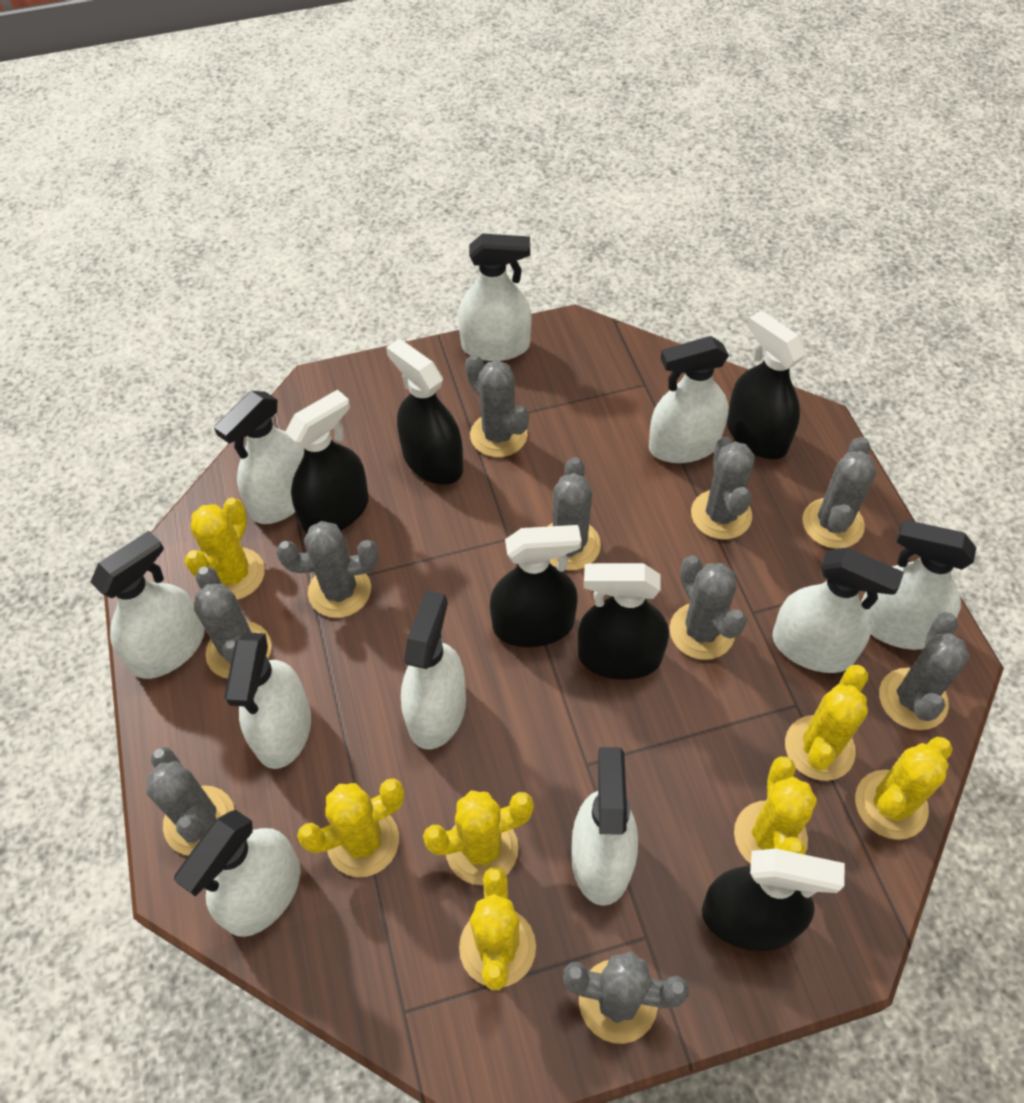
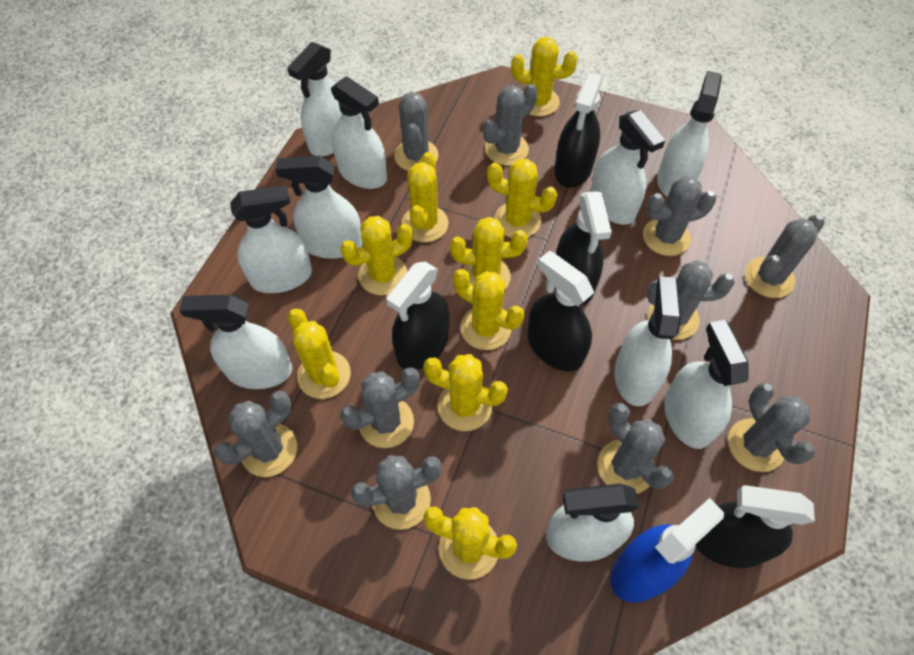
black spray bottle: [285,389,369,533] [386,339,463,485] [490,525,582,647] [578,563,669,680] [702,848,845,951] [727,311,806,459] = 6 -> [386,262,449,370] [528,251,594,371] [554,72,603,188] [556,191,612,306] [695,485,815,568] = 5
blue spray bottle: none = 0 -> [611,498,724,603] = 1
yellow cactus: [185,498,265,600] [297,779,404,877] [423,791,534,885] [459,867,536,990] [734,756,817,864] [785,665,868,781] [855,737,953,840] = 7 -> [288,309,351,399] [340,216,413,295] [401,152,449,242] [423,354,508,431] [423,507,517,580] [450,217,528,289] [453,269,524,350] [487,159,557,238] [511,37,578,117] = 9

